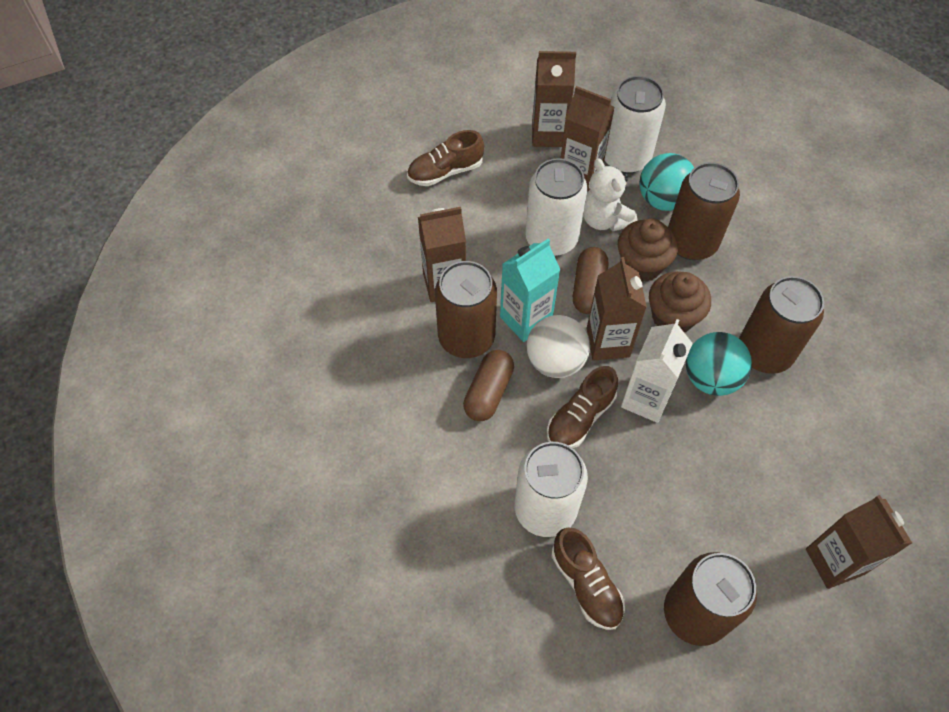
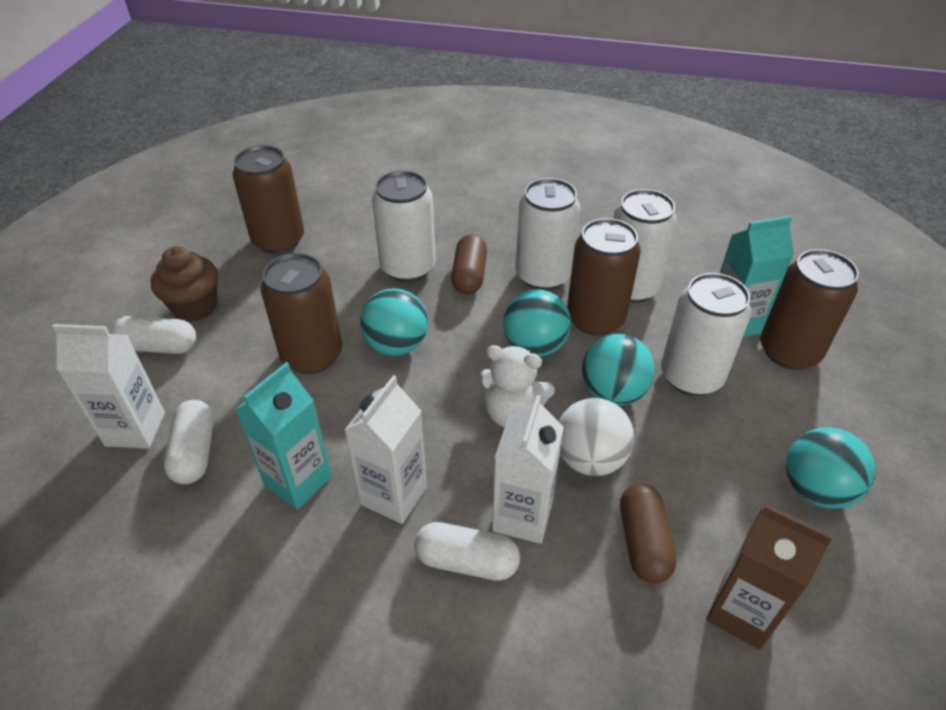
brown carton: [418,207,466,302] [532,51,576,147] [560,86,615,191] [587,257,647,361] [806,495,912,589] = 5 -> [706,504,833,650] = 1
brown cupcake: [618,218,678,282] [649,271,711,333] = 2 -> [151,246,218,322] = 1
brown shoe: [407,130,484,186] [547,366,618,448] [551,528,625,630] = 3 -> none = 0
turquoise ball: [640,153,694,211] [686,332,752,396] = 2 -> [360,288,428,356] [503,289,571,357] [582,334,655,406] [786,427,875,509] = 4
turquoise carton: [500,239,560,342] = 1 -> [235,362,332,509] [720,216,794,337] = 2
white can: [514,442,588,537] [525,158,587,256] [605,76,666,174] = 3 -> [372,170,436,282] [516,178,580,291] [613,189,677,303] [661,273,751,396] = 4
white capsule: none = 0 -> [111,316,196,354] [164,400,214,484] [415,522,520,581] = 3
white carton: [621,319,693,423] = 1 -> [52,324,165,449] [345,375,427,524] [492,395,564,544] = 3

